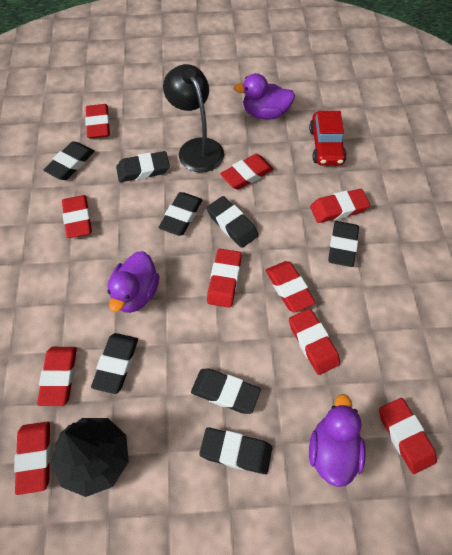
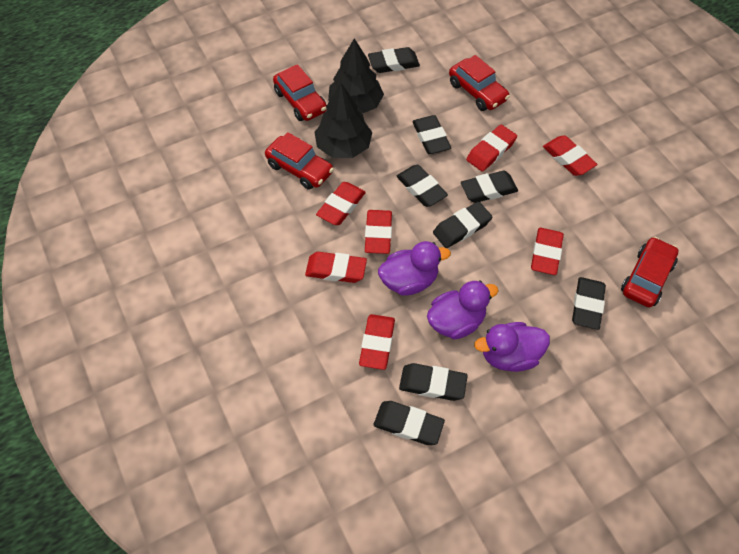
black lamp: [163,64,224,173] = 1 -> none = 0
black tree: [51,418,129,497] = 1 -> [315,83,372,158] [328,38,384,114] = 2
red car: [309,111,347,166] = 1 -> [265,132,334,190] [273,64,327,121] [449,55,510,111] [621,237,679,307] = 4
red eraser: [14,421,51,495] [37,347,77,406] [62,195,92,238] [85,104,110,138] [207,249,242,308] [220,154,274,190] [266,261,316,313] [289,309,340,375] [310,189,370,223] [379,398,437,474] = 10 -> [305,252,367,283] [316,182,366,225] [359,314,395,370] [365,210,392,254] [466,125,517,172] [531,228,564,275] [543,135,597,176] = 7

